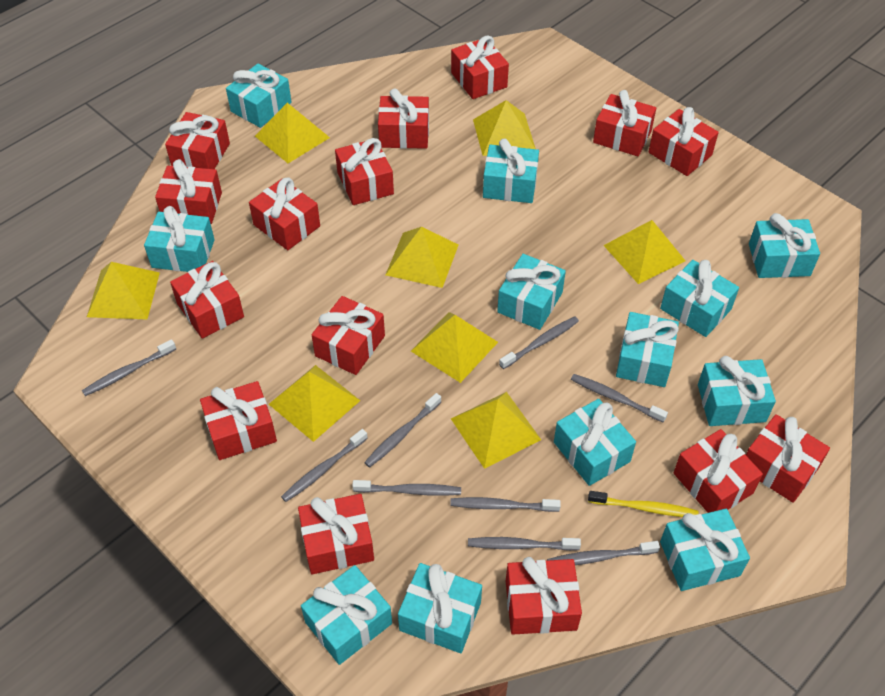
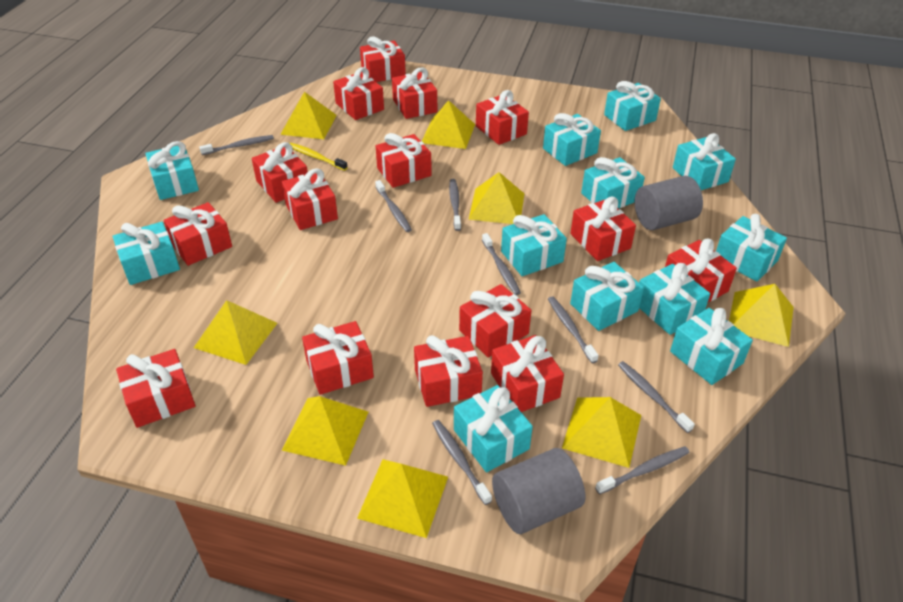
grey cylinder: none = 0 -> [492,448,585,534] [634,176,703,230] = 2
grey toothbrush: [82,339,176,396] [281,429,368,502] [352,480,461,496] [364,393,441,467] [450,497,561,512] [468,537,581,551] [499,316,579,369] [547,541,660,565] [571,374,668,422] = 9 -> [199,135,274,155] [375,180,412,232] [432,420,492,505] [449,179,461,231] [482,233,521,295] [548,296,599,363] [595,446,689,494] [618,361,695,433] = 8

